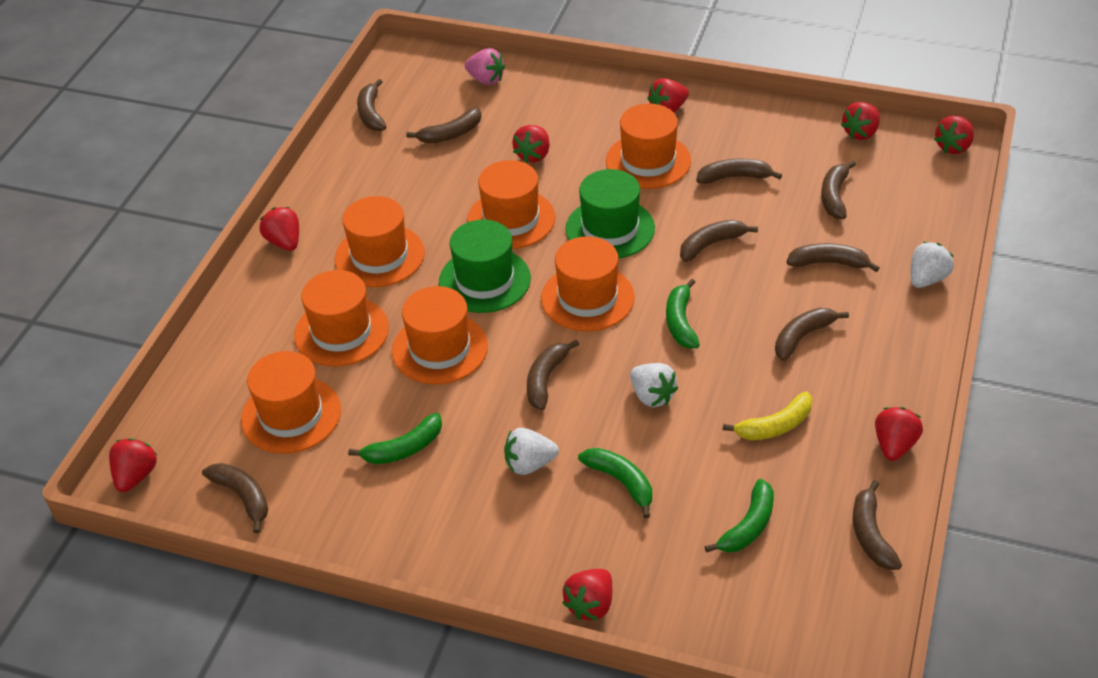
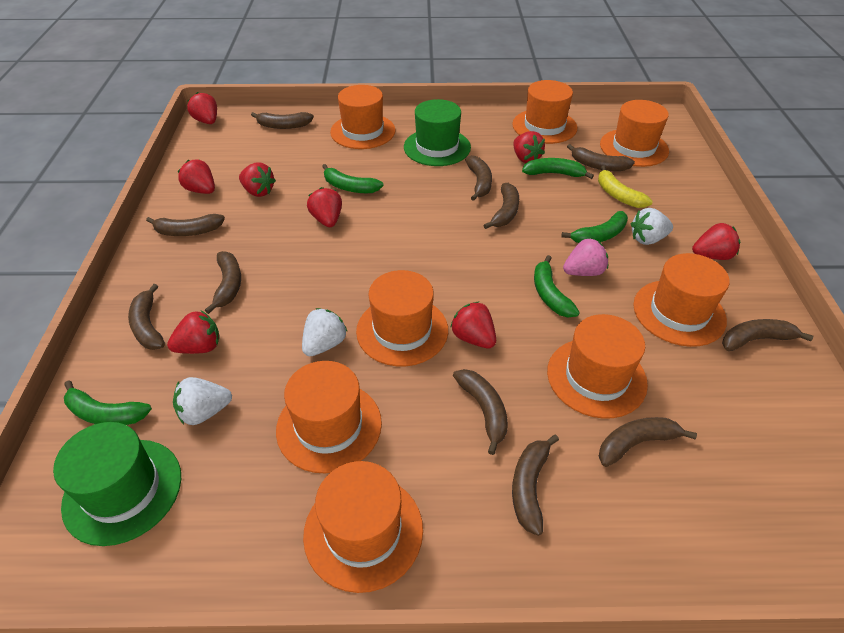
brown banana: [202,463,269,534] [357,79,386,131] [406,108,482,143] [527,340,579,410] [680,220,758,262] [696,158,782,184] [775,308,849,361] [786,243,880,272] [821,161,856,219] [853,480,902,570] = 10 -> [128,284,165,350] [146,214,225,236] [205,251,241,314] [251,112,314,129] [453,369,508,455] [465,155,492,201] [483,183,519,229] [512,434,559,536] [567,144,635,171] [599,417,697,467] [722,319,813,351] = 11
green banana: [348,413,442,464] [578,448,652,518] [666,279,700,348] [704,479,774,553] = 4 -> [64,380,152,425] [322,164,384,193] [522,158,594,179] [534,255,580,317] [561,211,628,243] = 5
orange hat: [241,351,341,454] [294,270,389,367] [335,196,425,287] [392,286,488,384] [467,160,555,249] [541,236,635,332] [606,104,691,189] = 7 -> [276,361,382,473] [303,461,423,593] [330,85,396,149] [356,270,448,366] [512,80,577,144] [547,314,648,419] [600,100,669,167] [633,253,730,347] = 8

